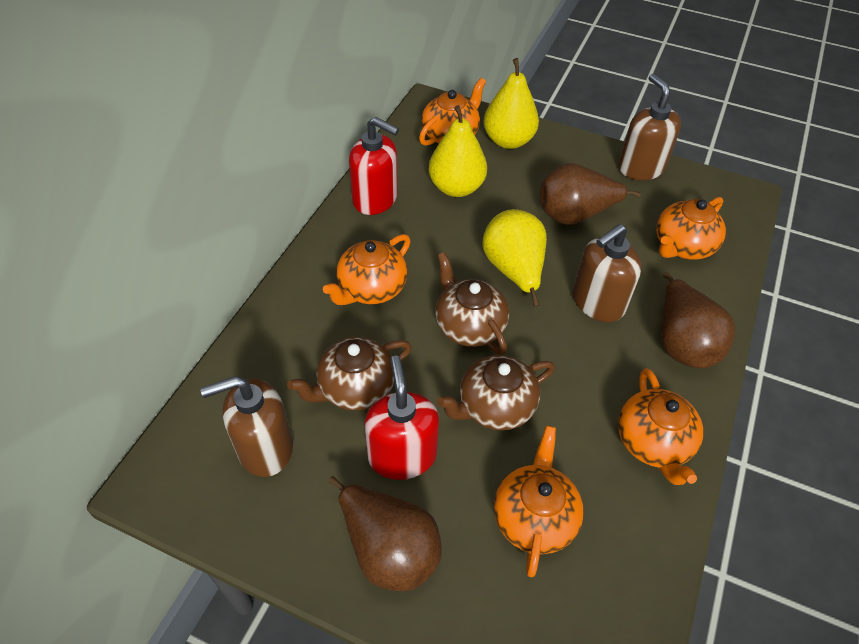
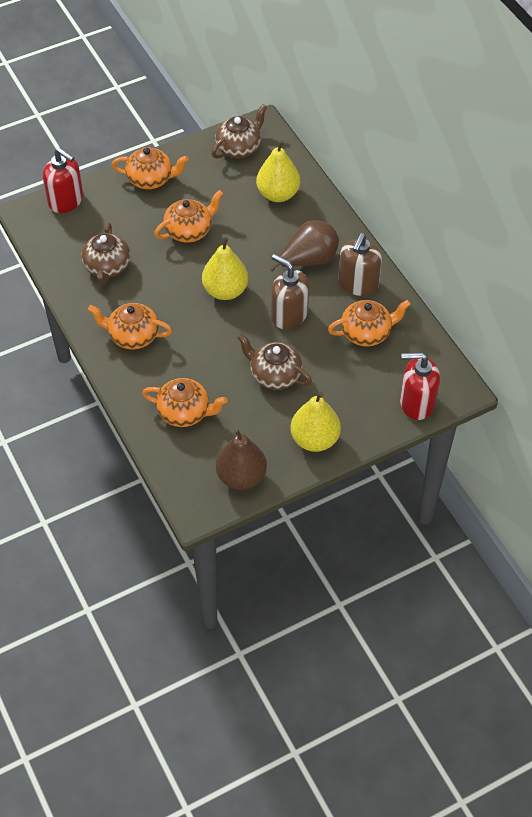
brown pear: [328,476,442,591] [540,163,641,225] [661,272,735,368] = 3 -> [216,429,267,490] [270,220,339,272] = 2
brown soap dispenser: [200,376,293,477] [573,224,641,322] [618,74,681,180] = 3 -> [271,254,309,329] [338,233,382,296] = 2

